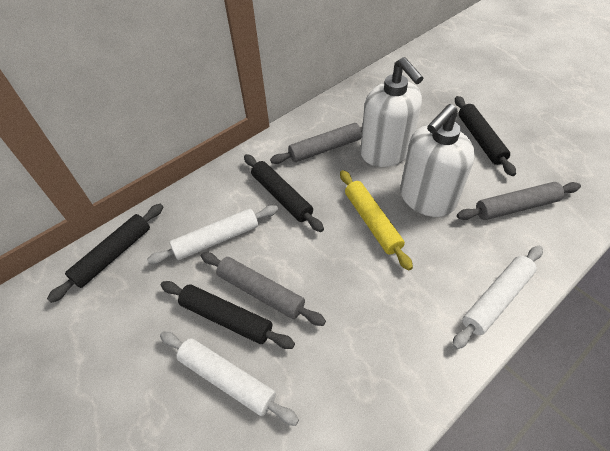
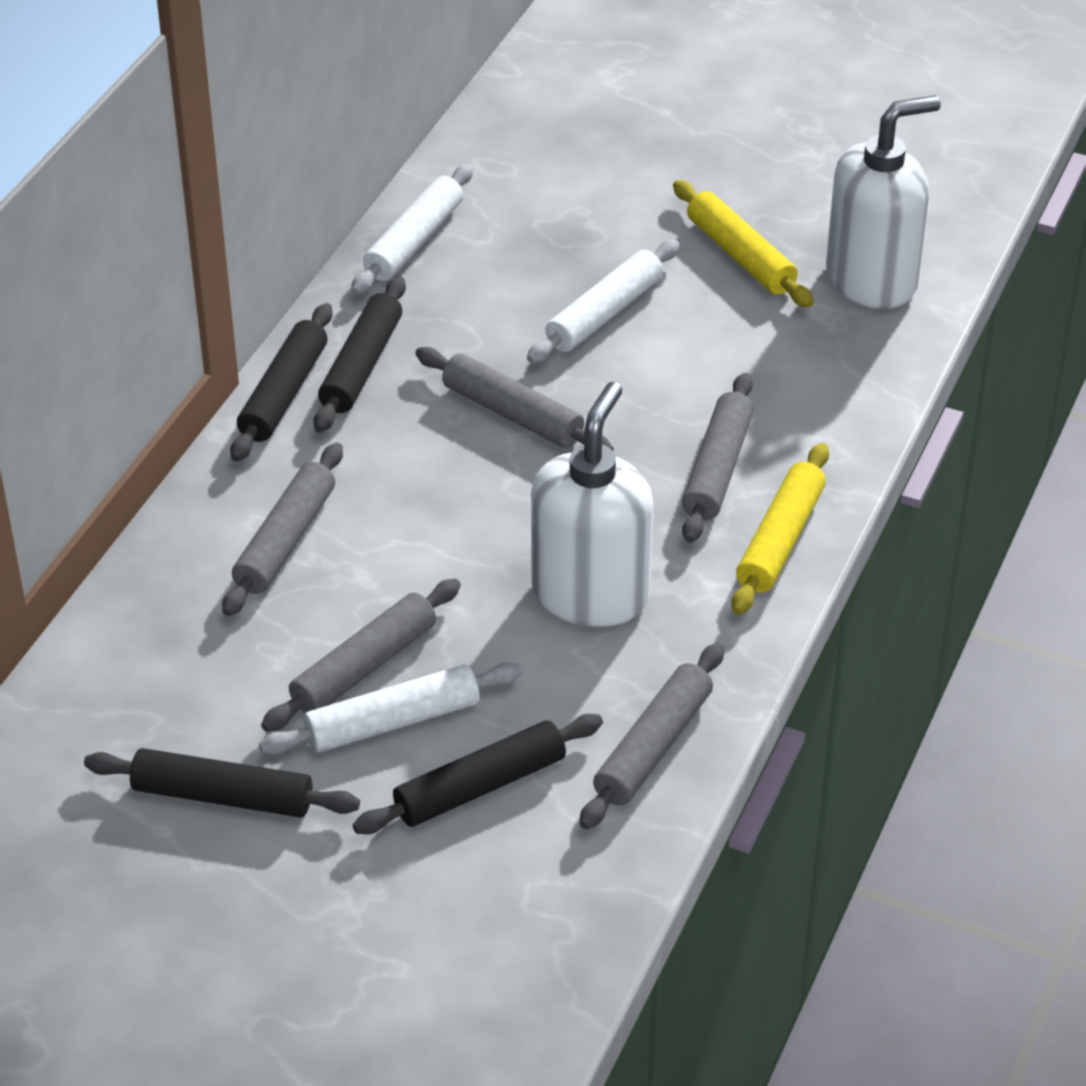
grey rolling pin: [201,252,326,326] [270,123,363,164] [457,182,581,220] = 3 -> [222,443,343,616] [261,579,461,732] [415,347,614,451] [579,643,724,829] [682,373,754,543] = 5
yellow rolling pin: [340,170,413,271] = 1 -> [673,180,814,307] [731,443,829,615] = 2

